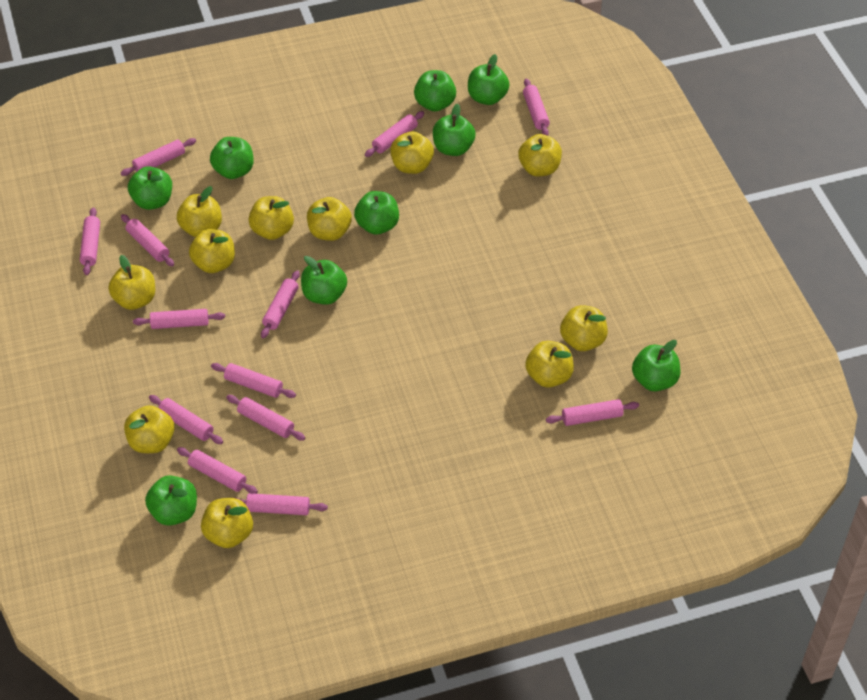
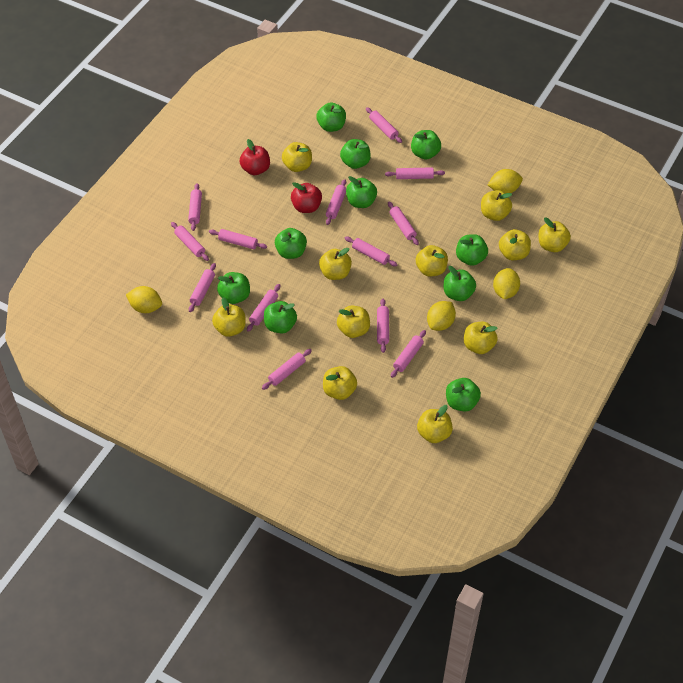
green apple: [128,166,172,210] [145,475,197,526] [210,137,254,179] [301,256,347,305] [354,191,399,235] [414,70,456,112] [433,103,476,156] [468,54,509,105] [632,340,681,391] = 9 -> [217,272,250,304] [264,301,297,334] [275,228,307,259] [316,102,346,132] [340,139,371,169] [346,176,377,208] [411,130,441,160] [444,266,476,301] [446,378,481,412] [456,234,488,266] = 10
red apple: none = 0 -> [240,139,270,175] [291,182,322,213] = 2
yellow lemon: none = 0 -> [126,286,162,313] [427,301,456,331] [488,169,523,193] [493,268,520,299] = 4

